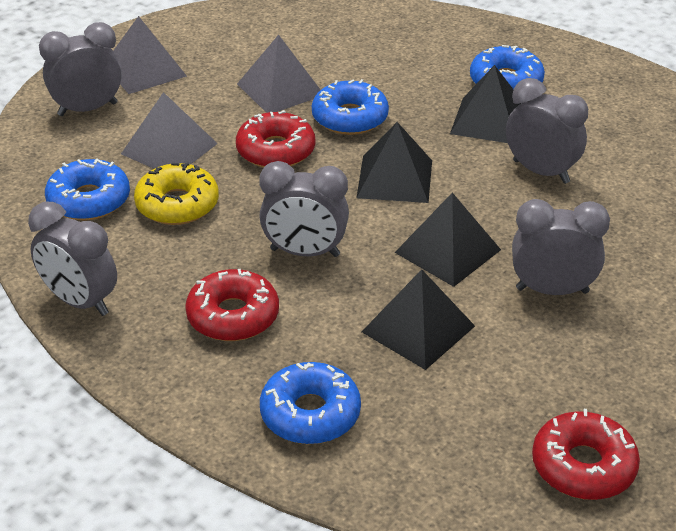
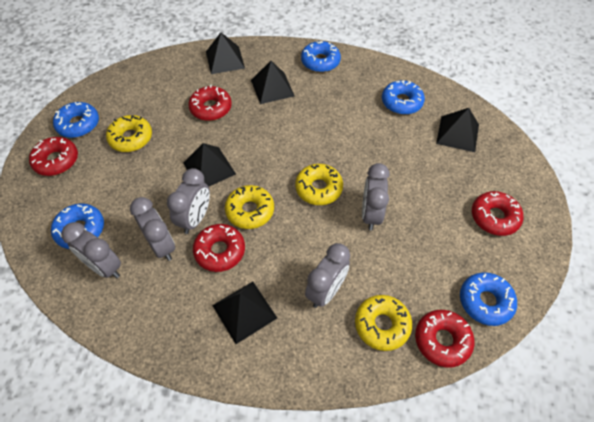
black pyramid: [357,122,432,203] [362,269,475,370] [395,193,501,287] [450,65,521,143] = 4 -> [183,143,236,187] [206,32,245,74] [212,282,277,344] [251,61,295,104] [436,108,479,152] = 5
blue donut: [45,158,130,220] [260,362,361,444] [312,79,389,135] [470,45,545,89] = 4 -> [51,203,104,249] [53,102,99,138] [301,41,341,72] [382,80,425,115] [460,272,517,326] = 5
grey pyramid: [113,16,187,94] [121,92,218,169] [237,35,321,113] = 3 -> none = 0
red donut: [185,269,279,341] [236,110,315,168] [532,409,640,500] = 3 -> [29,137,78,176] [188,85,232,121] [193,224,245,272] [415,310,475,368] [472,191,523,236] = 5
yellow donut: [134,163,219,225] = 1 -> [106,115,152,152] [225,185,274,229] [295,164,343,205] [355,295,412,351] = 4

